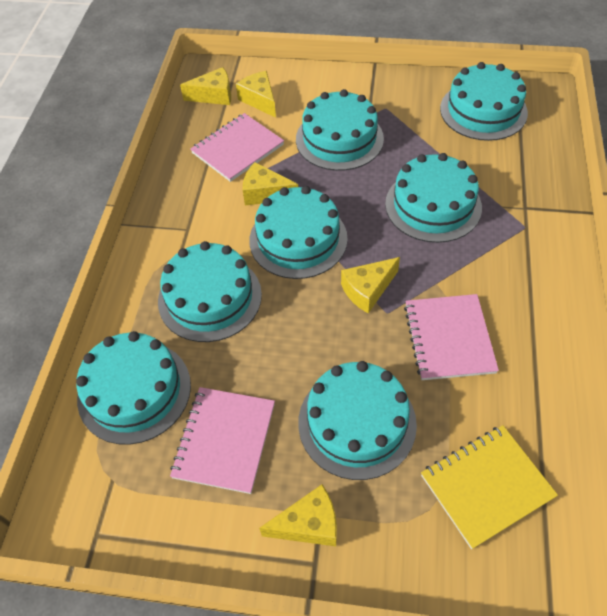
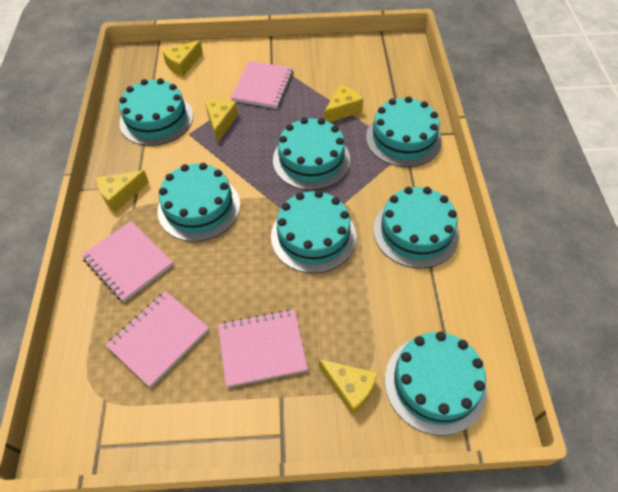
pink notebook: [170,387,275,494] [190,113,284,182] [404,294,499,380] = 3 -> [81,221,173,302] [106,291,209,388] [218,309,308,387] [231,61,294,109] = 4
yellow notebook: [421,425,558,549] = 1 -> none = 0

